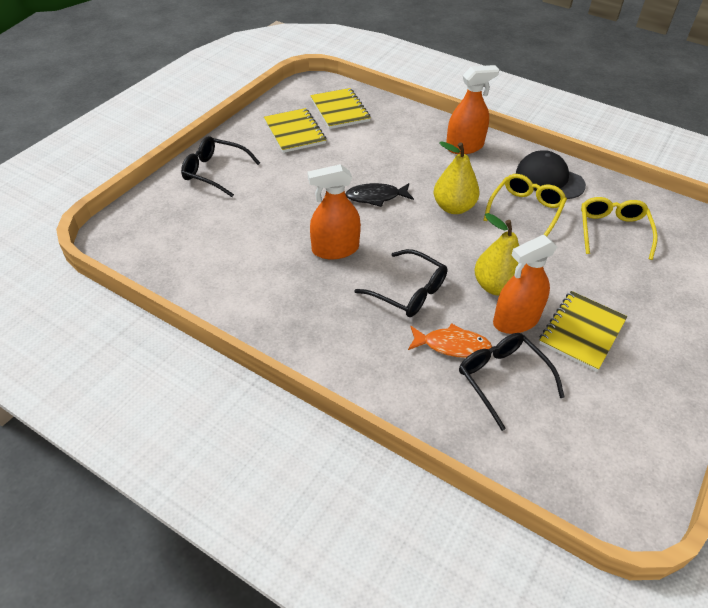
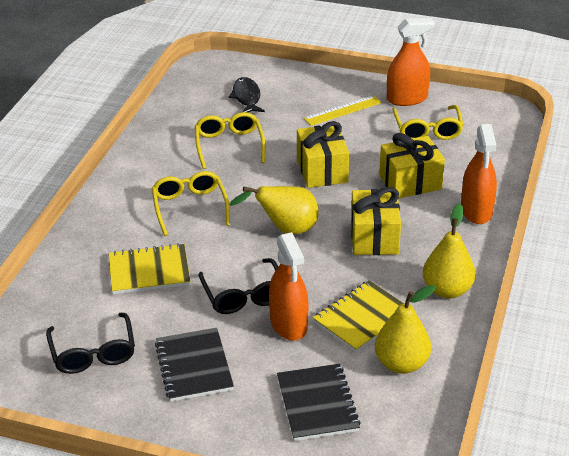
black cap: [516,150,586,199] = 1 -> none = 0
black glasses: [181,136,260,197] [354,249,447,317] [459,333,564,431] = 3 -> [46,313,135,374] [198,258,278,314] = 2
black notebook: none = 0 -> [155,328,234,402] [277,364,361,441] = 2
orange fish: [408,323,492,358] = 1 -> none = 0
yellow gift: none = 0 -> [297,121,349,188] [351,187,401,255] [379,133,445,198] = 3
yellow glasses: [483,174,567,237] [581,197,658,260] = 2 -> [152,171,230,236] [195,112,266,169] [392,105,464,140] = 3
yellow notebook: [264,108,326,153] [310,88,371,129] [539,291,628,372] = 3 -> [109,244,190,294] [313,280,403,352] = 2
yellow pear: [434,141,480,214] [474,213,519,296] = 2 -> [229,186,319,235] [375,285,436,374] [423,203,476,298] = 3
yellow ruler: none = 0 -> [303,95,382,126] = 1

